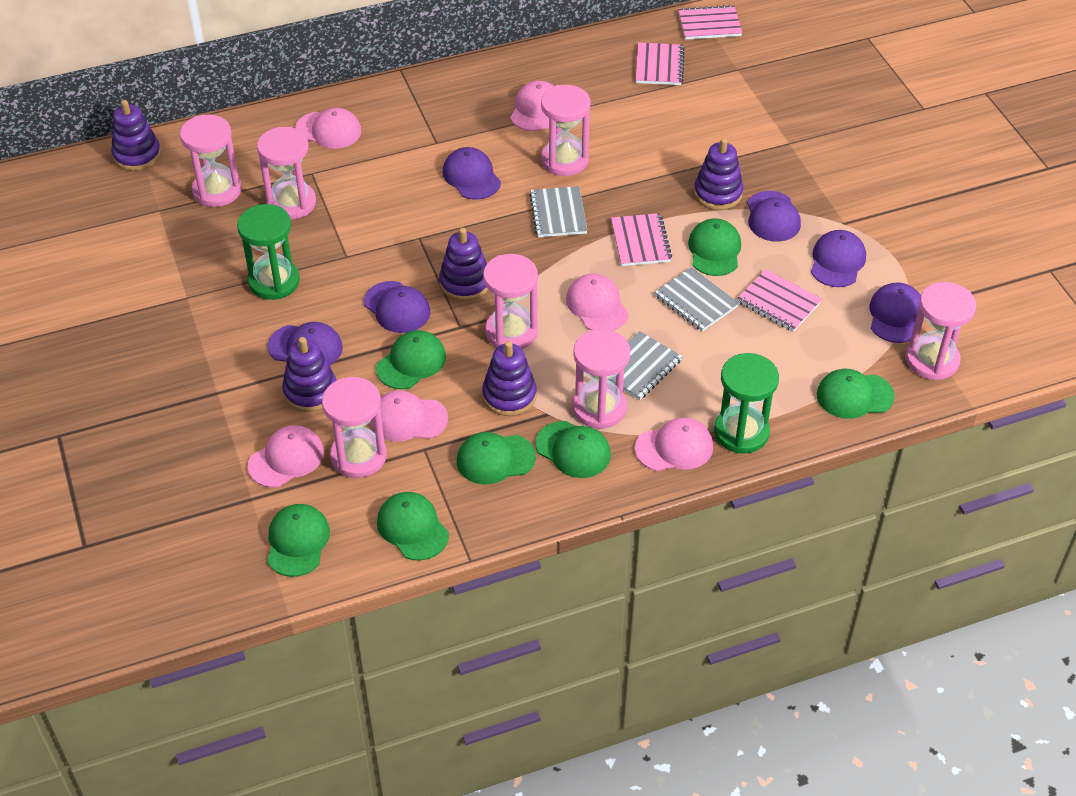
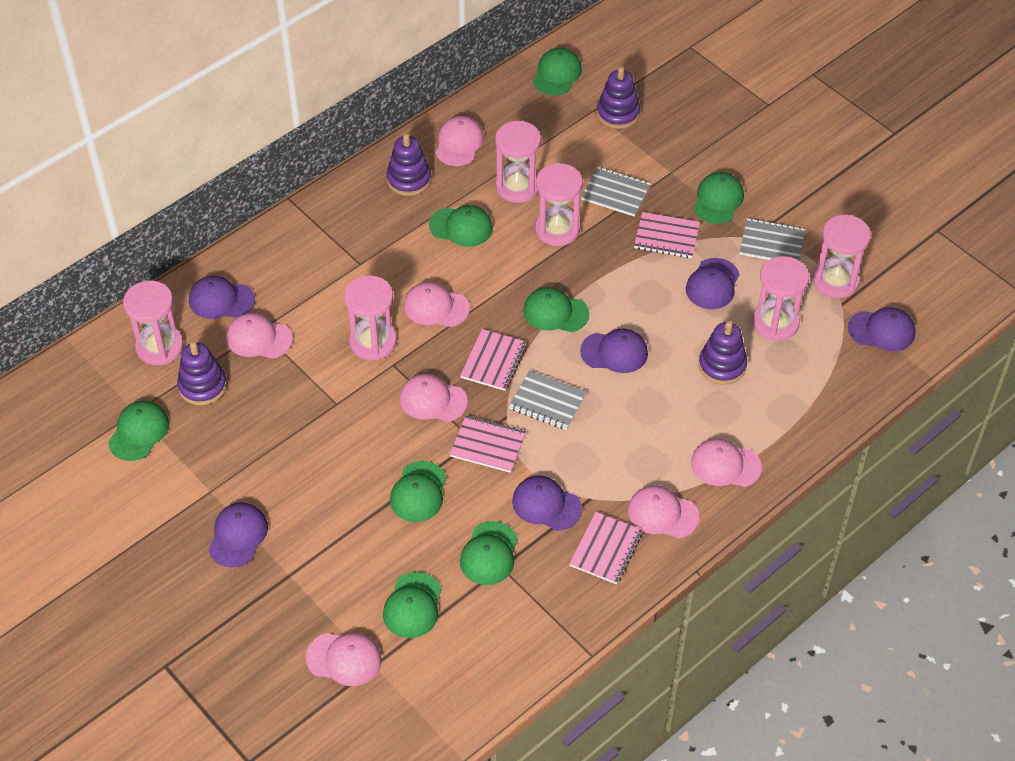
green cap: [267,504,330,577] [376,330,446,389] [377,492,449,561] [457,432,536,485] [535,421,611,478] [688,218,741,276] [817,369,895,419] = 7 -> [108,401,169,461] [383,572,442,638] [390,461,447,522] [429,205,493,247] [460,521,518,585] [523,287,589,332] [533,48,582,95] [694,172,744,224] = 8
green hourglass: [237,204,300,300] [714,353,779,454] = 2 -> none = 0
pink cap: [248,425,324,488] [295,108,361,149] [370,391,448,441] [510,81,554,131] [566,273,629,331] [635,418,713,471] = 6 -> [227,313,293,359] [306,633,382,686] [400,374,468,422] [404,282,470,327] [436,116,484,166] [628,485,699,538] [691,438,762,487] = 7
pink hourglass: [180,114,241,207] [257,127,316,220] [322,377,387,478] [483,254,538,349] [541,85,590,176] [572,329,631,429] [906,282,976,380] = 7 -> [123,281,183,365] [344,275,397,360] [495,121,541,203] [535,163,583,246] [752,256,809,341] [813,215,871,298] = 6
purple stacking toy: [111,100,161,171] [282,337,337,412] [439,228,488,301] [482,341,537,416] [694,138,743,210] = 5 -> [177,342,227,405] [386,133,431,196] [597,67,640,129] [699,321,747,385] = 4

